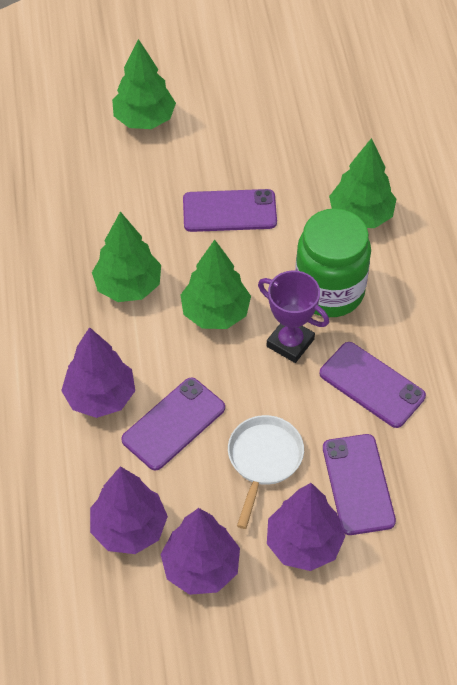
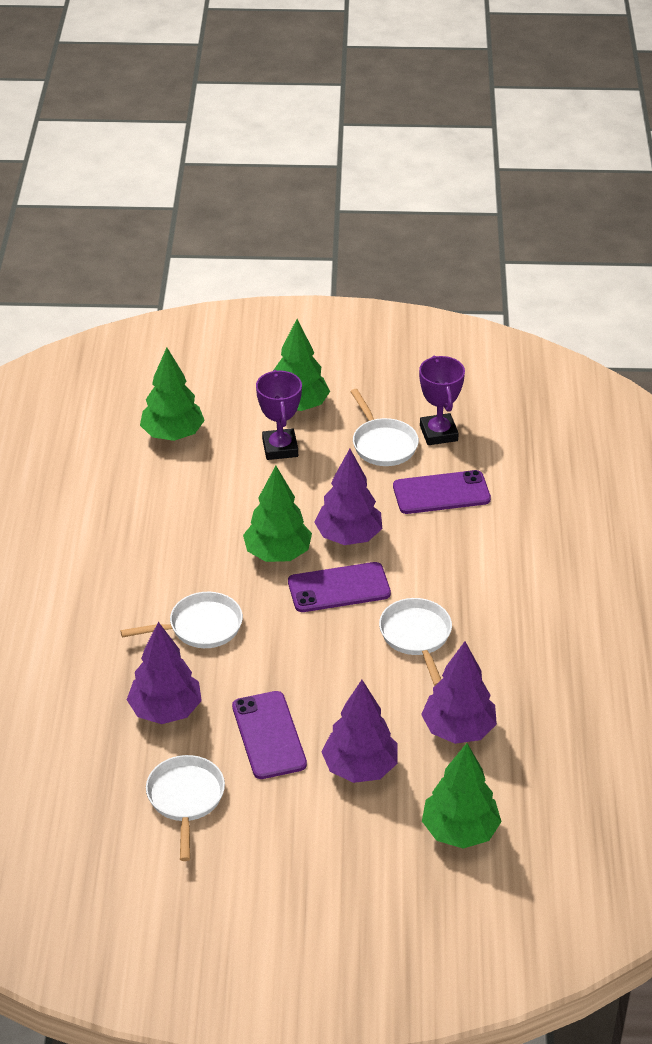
green jar: [295,208,371,317] = 1 -> none = 0
purple phone: [121,378,225,471] [183,189,277,232] [320,342,426,428] [323,434,396,535] = 4 -> [232,691,307,779] [288,562,391,612] [393,470,491,514] = 3
purple trophy: [258,271,329,363] = 1 -> [256,370,302,460] [419,355,465,445] = 2
white pan: [228,415,304,529] = 1 -> [120,592,243,648] [146,755,225,861] [350,389,419,466] [379,598,452,686] = 4

